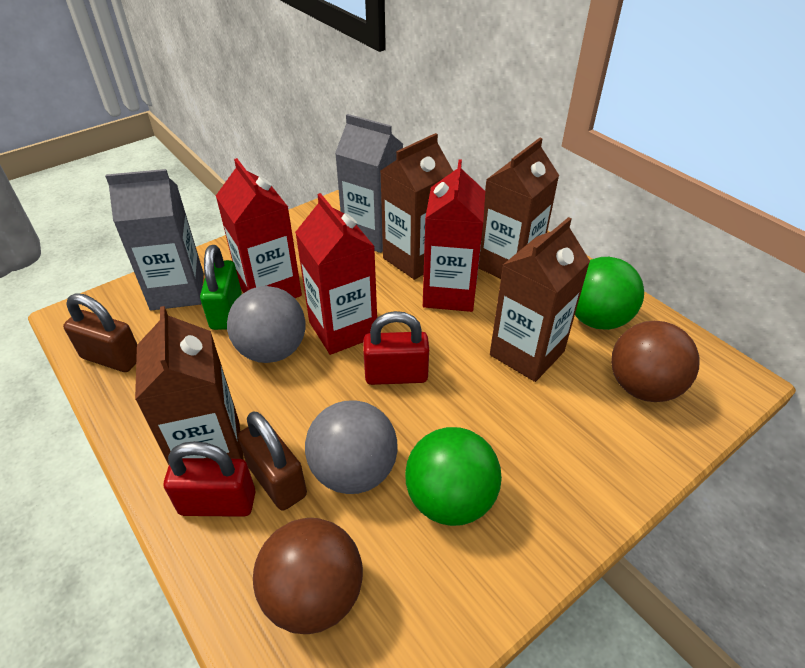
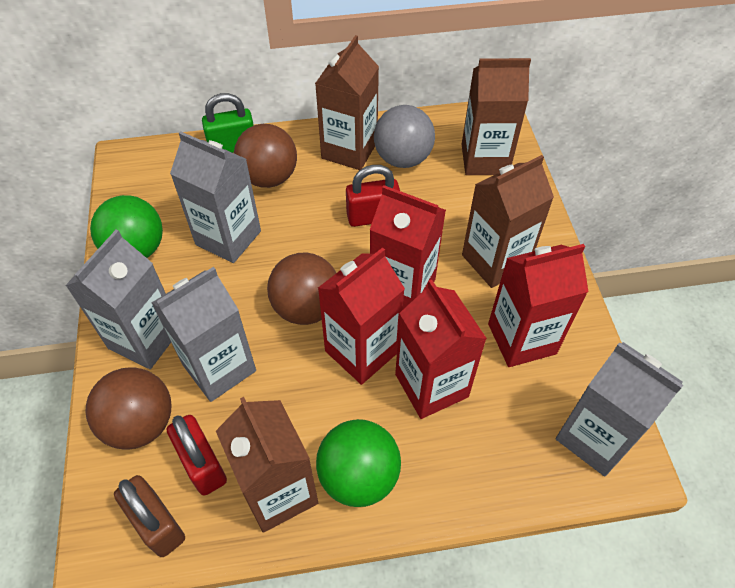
brown ball: [253,518,363,634] [611,321,700,402] = 2 -> [85,367,171,450] [234,124,297,188] [267,253,336,325] = 3
brown padlock: [63,293,137,372] [238,411,307,511] = 2 -> [114,475,185,557] = 1
grey ball: [227,286,305,363] [305,400,398,494] = 2 -> [374,105,435,168] = 1
grey carton: [105,169,204,310] [335,114,403,253] = 2 -> [65,229,171,369] [152,267,256,402] [170,131,261,263] [556,342,683,476] = 4
red carton: [216,158,302,298] [295,193,377,355] [423,159,485,312] = 3 -> [318,247,405,385] [370,185,446,309] [395,279,487,419] [488,244,589,367] = 4

